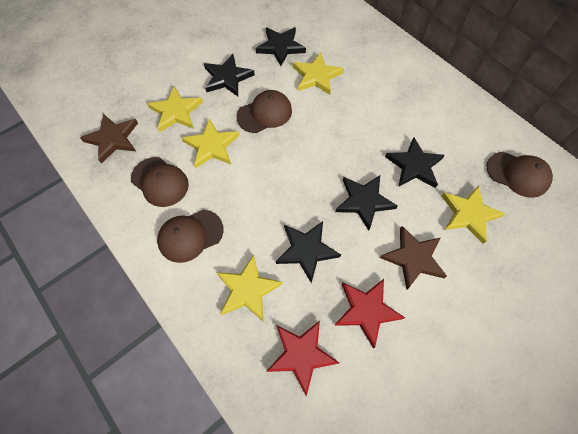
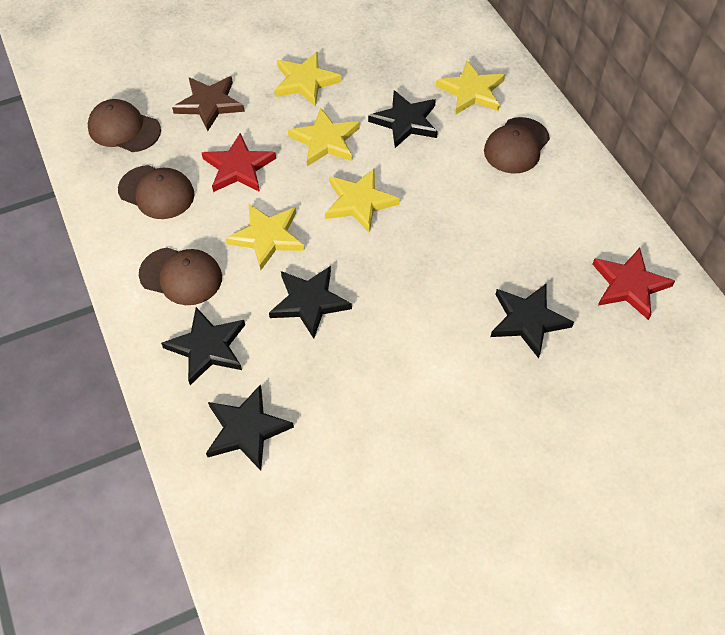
brown star: [80,113,138,164] [380,226,447,290] = 2 -> [172,76,245,131] = 1

